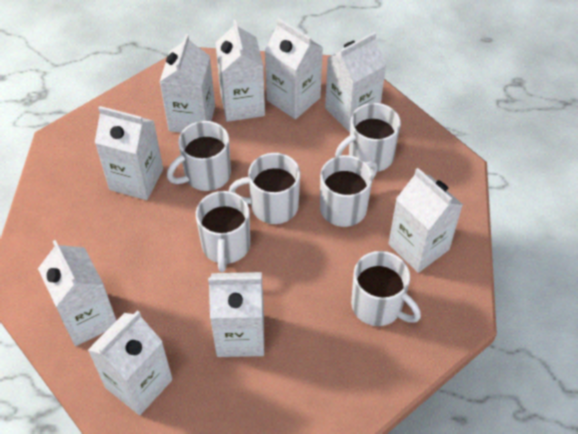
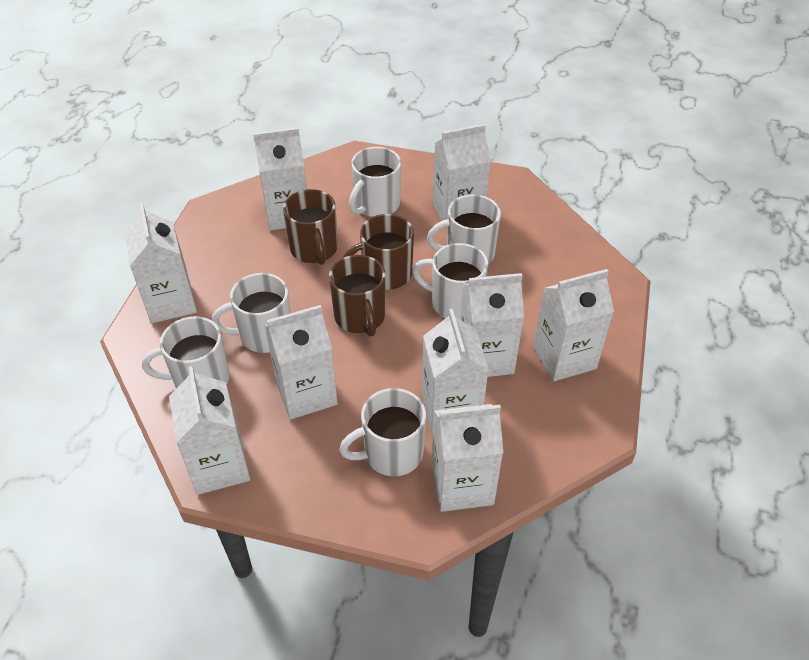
brown mug: none = 0 -> [283,189,338,265] [329,255,386,337] [343,214,414,290] = 3

